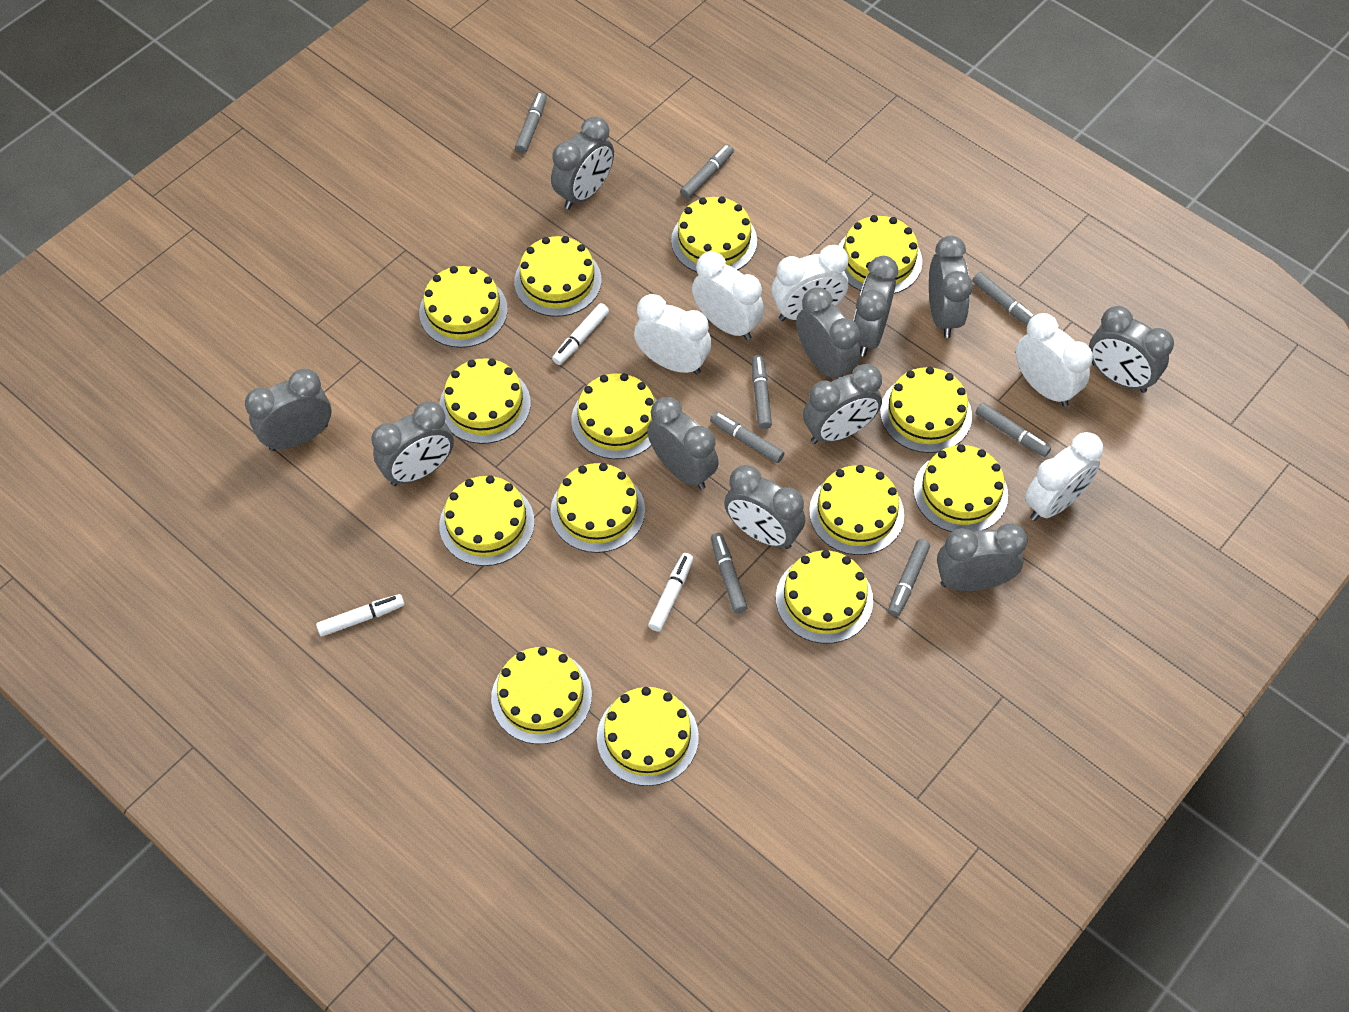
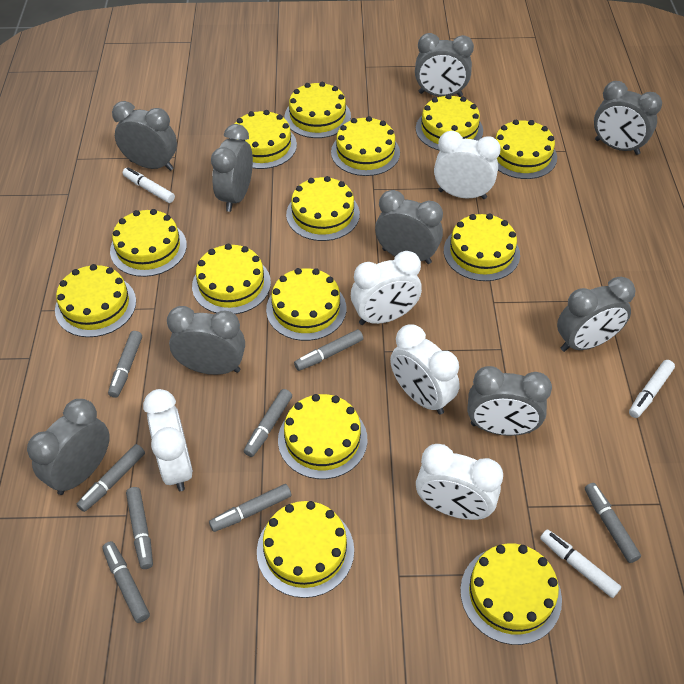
grey clock: [245,369,331,451] [372,401,454,486] [551,117,614,210] [647,397,719,490] [724,465,805,549] [796,288,860,379] [803,364,882,444] [853,256,898,357] [929,236,973,338] [937,523,1028,591] [1089,306,1174,393] = 11 -> [27,399,110,495] [112,101,177,171] [167,306,245,375] [211,124,253,212] [375,190,443,264] [415,33,474,97] [467,366,552,436] [557,277,636,352] [594,81,662,155] = 9

